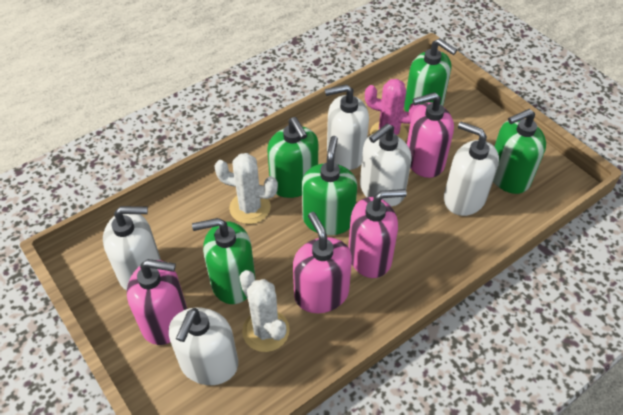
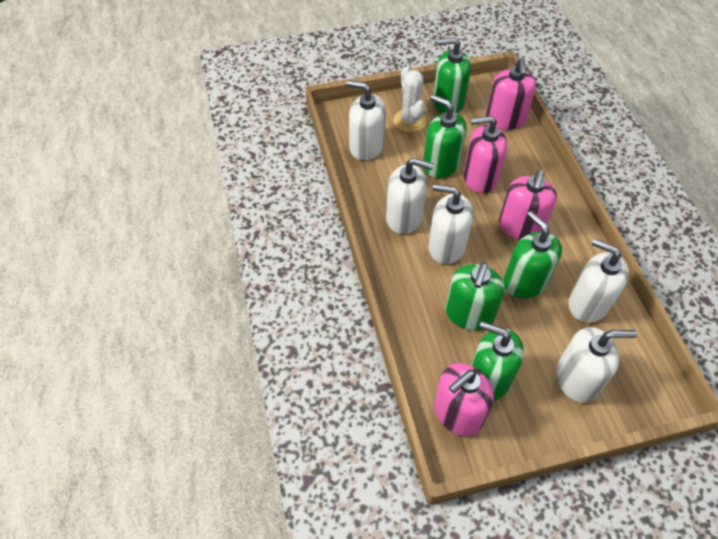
pink cactus: [365,79,420,142] = 1 -> none = 0
white cactus: [214,153,278,224] [239,270,290,352] = 2 -> [394,67,427,132] = 1

